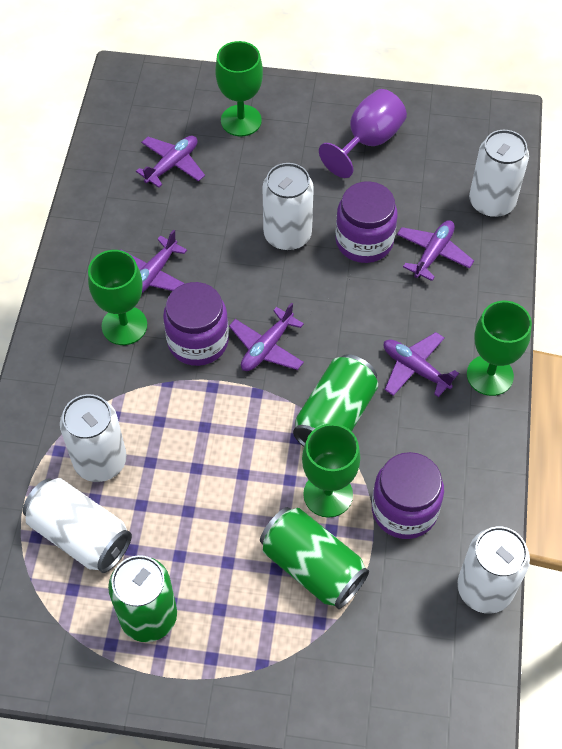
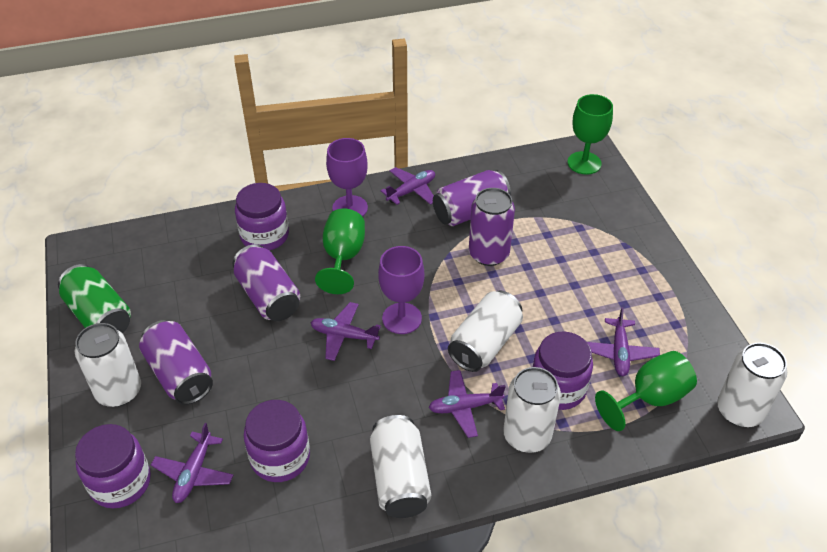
green can: [108,555,177,642] [260,507,369,609] [293,354,378,447] = 3 -> [58,264,131,333] = 1
green goblet: [88,250,147,345] [215,41,263,136] [302,423,360,518] [467,301,532,396] = 4 -> [315,208,365,294] [568,94,613,175] [595,351,697,431] = 3
purple can: none = 0 -> [139,320,213,405] [233,244,300,321] [433,170,511,226] [469,188,515,266] = 4
purple goblet: [319,89,407,178] = 1 -> [326,138,368,217] [378,246,425,334] = 2
purple jar: [163,282,229,366] [335,181,398,263] [372,452,444,539] = 3 -> [75,424,151,508] [235,183,289,250] [244,400,310,482] [532,331,593,410] = 4

